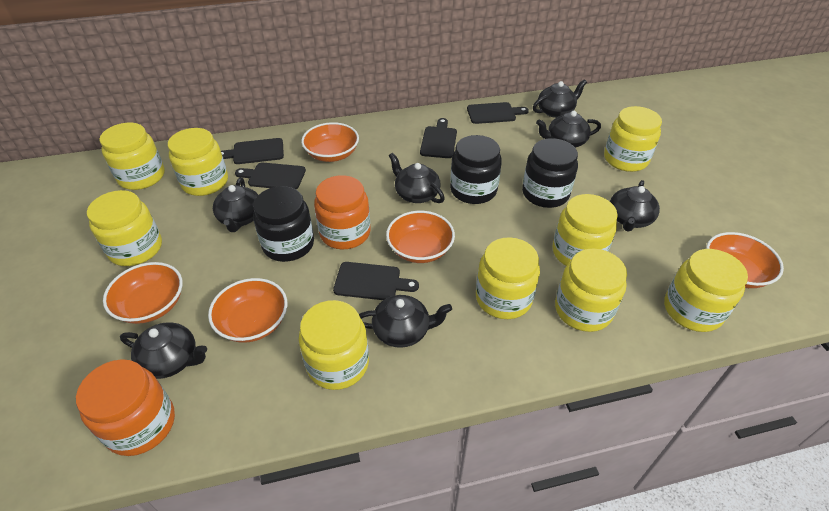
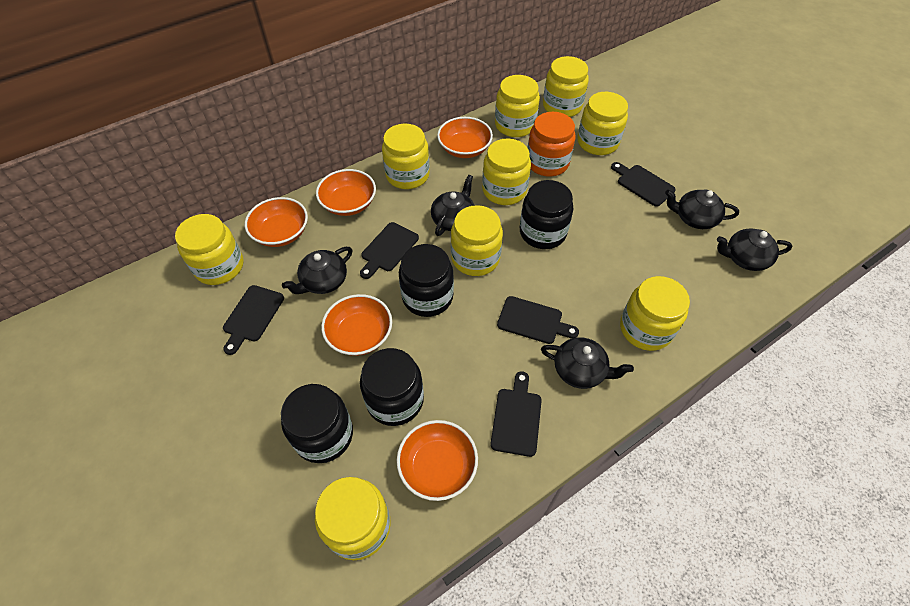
black jar: [253,186,314,262] [450,135,502,204] [522,138,578,208] = 3 -> [281,384,353,463] [360,348,424,426] [399,244,454,317] [520,180,573,249] = 4
black teapot: [120,322,207,379] [213,178,258,232] [359,295,452,348] [389,153,445,203] [533,79,587,118] [536,111,601,148] [610,180,660,232] = 7 -> [282,247,352,294] [431,175,475,236] [541,337,634,389] [665,190,739,229] [717,229,792,271] = 5
orange jar: [76,359,175,456] [314,175,371,249] = 2 -> [528,112,576,177] = 1

